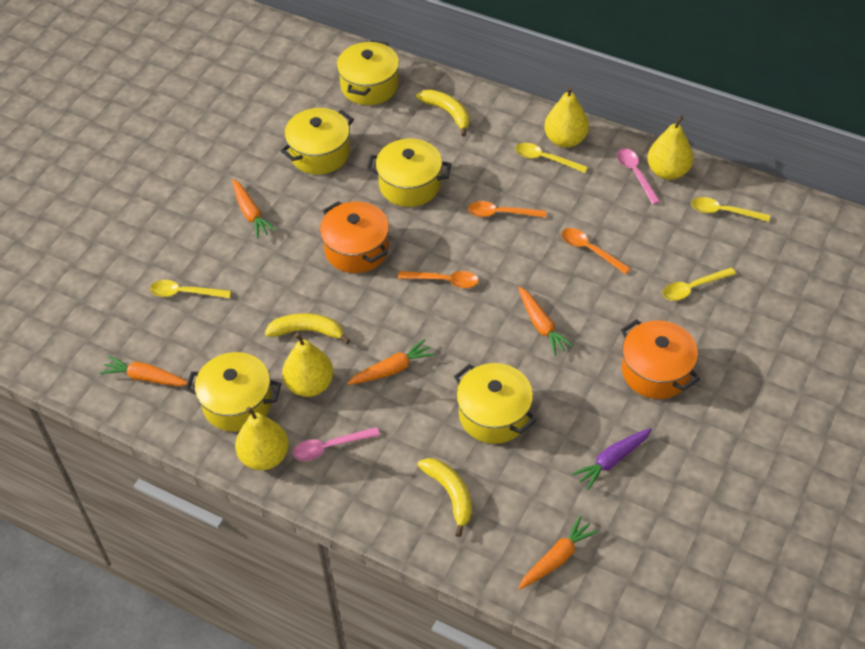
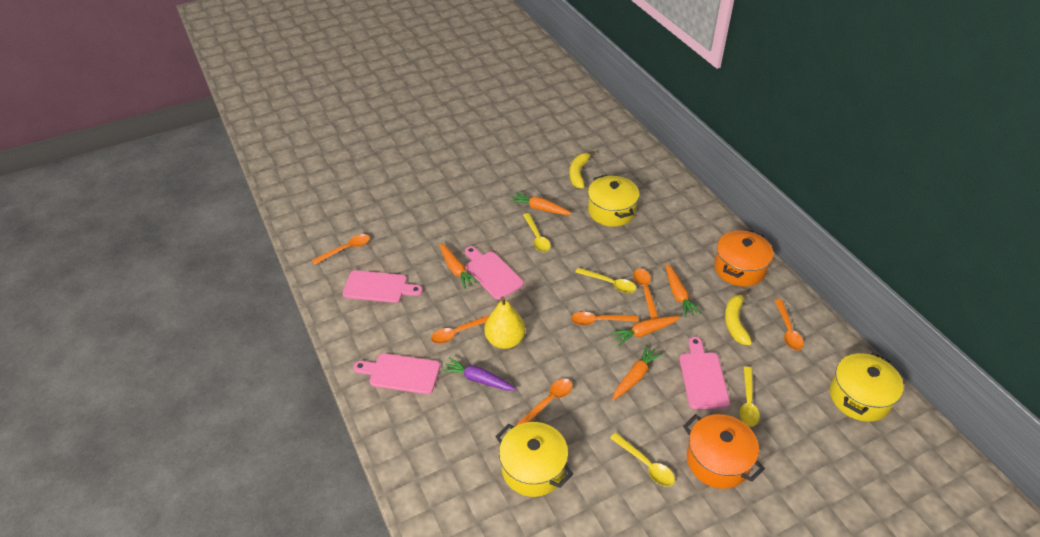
orange spoon: [398,271,479,288] [468,201,546,218] [562,228,631,274] = 3 -> [312,234,370,265] [431,315,490,344] [516,379,573,425] [571,312,639,326] [633,269,659,319] [775,299,804,351] = 6
pink cutting board: none = 0 -> [342,270,423,303] [353,353,440,394] [465,246,524,300] [679,337,730,409] = 4
pink spoon: [293,427,380,461] [617,148,660,205] = 2 -> none = 0
yellow banana: [265,313,350,344] [416,89,469,136] [418,458,472,537] = 3 -> [569,151,595,189] [725,291,752,345] = 2
yellow pear: [235,407,289,470] [282,333,334,397] [544,86,589,148] [647,116,693,180] = 4 -> [484,296,525,349] = 1
yellow pot: [185,352,282,432] [280,108,354,175] [337,40,399,105] [367,139,451,207] [454,363,537,444] = 5 -> [495,422,573,497] [588,174,639,227] [830,352,904,422] = 3

